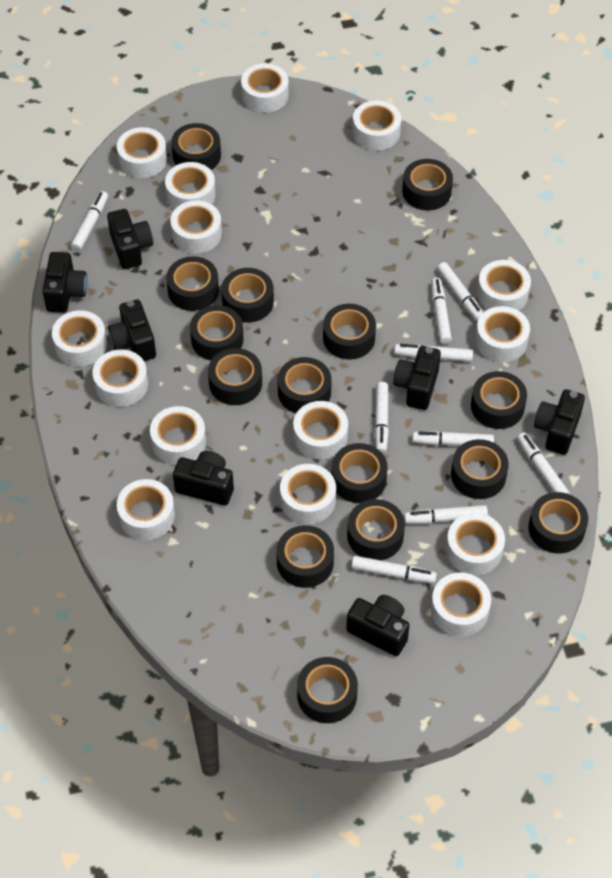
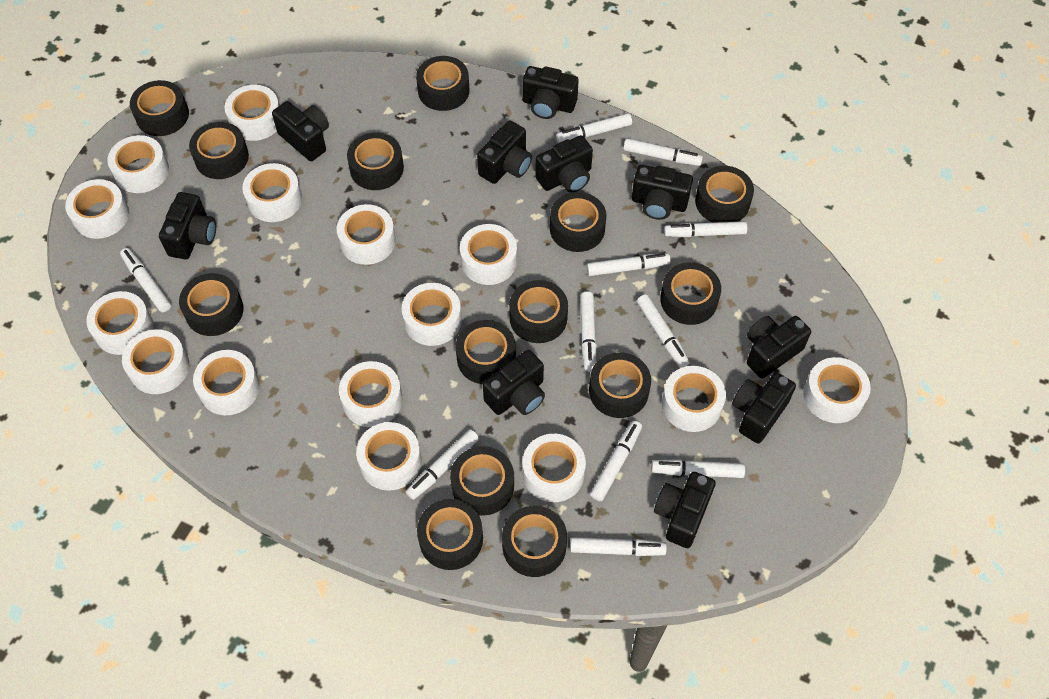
black camera: [42,252,87,313] [107,209,153,269] [108,300,156,361] [173,451,234,506] [346,595,410,656] [393,346,441,410] [534,389,585,455] = 7 -> [159,192,216,259] [272,101,329,161] [477,121,532,184] [483,350,545,415] [523,66,579,119] [535,135,593,193] [632,165,693,220] [654,472,716,548] [732,372,796,444] [747,316,811,378] = 10
black tape: [166,256,219,311] [171,123,221,170] [190,305,244,360] [208,348,262,405] [221,268,274,323] [276,525,334,588] [277,357,332,413] [297,657,358,723] [323,304,376,360] [331,443,388,503] [347,499,405,560] [402,159,453,211] [451,439,509,499] [471,371,527,429] [528,492,588,554] = 15 -> [130,80,189,136] [179,273,243,336] [189,122,249,179] [347,132,404,190] [416,56,469,111] [417,499,483,570] [450,446,514,516] [456,320,516,384] [502,506,567,577] [509,280,568,343] [550,192,606,252] [589,352,651,418] [660,262,721,325] [695,166,754,223] = 14
white marker: [71,191,108,251] [351,556,437,583] [374,382,389,453] [394,344,473,362] [404,505,488,524] [412,431,494,446] [431,278,452,344] [437,262,483,322] [517,433,570,494] = 9 -> [120,248,171,312] [406,429,479,500] [556,113,632,143] [570,537,667,556] [580,292,597,372] [587,253,671,276] [590,421,642,501] [623,138,703,166] [637,294,690,368] [651,459,745,478] [664,221,748,237] = 11

